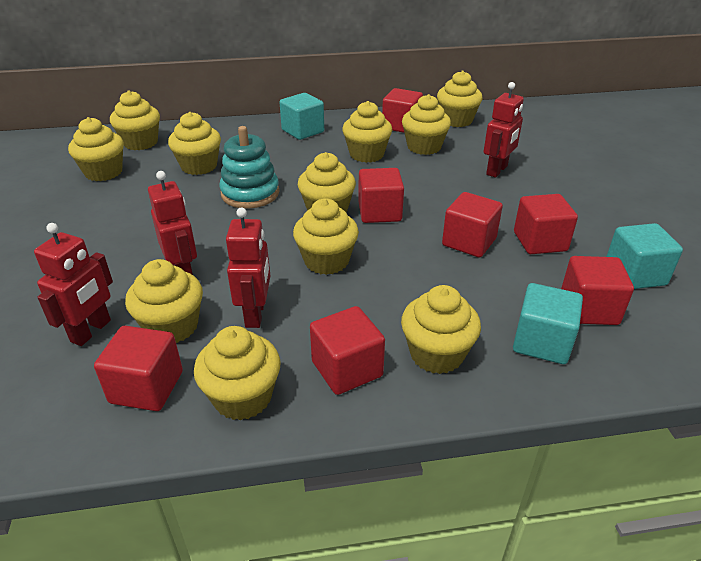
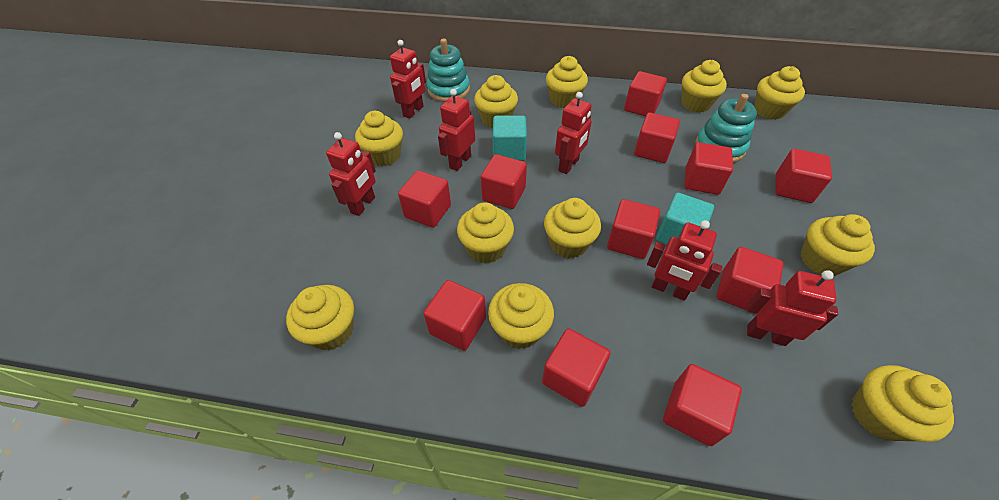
red cube: [94,326,183,411] [310,306,385,395] [358,168,404,223] [382,88,423,133] [442,192,503,257] [514,194,578,254] [561,256,634,325] = 7 -> [398,171,451,228] [424,280,486,351] [481,154,527,209] [542,329,610,407] [607,199,660,259] [624,71,667,117] [634,113,680,163] [663,364,742,446] [685,142,733,195] [717,247,783,310] [776,149,832,203] = 11
red robot: [34,223,113,346] [148,171,197,275] [226,207,270,328] [484,82,524,178] = 4 -> [326,132,376,216] [390,40,426,119] [438,89,475,171] [555,92,592,174] [647,220,722,301] [747,270,838,346] = 6
turquoise cube: [280,93,324,140] [513,283,583,364] [606,223,683,289] = 3 -> [492,116,527,161] [656,193,714,244] = 2
turquoise stacking toy: [219,126,279,209] = 1 -> [427,38,470,102] [695,94,757,163] = 2

